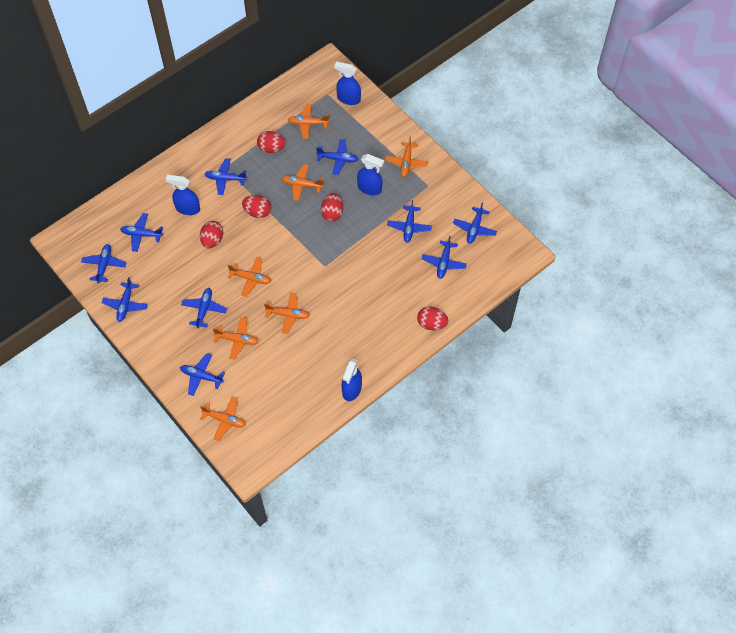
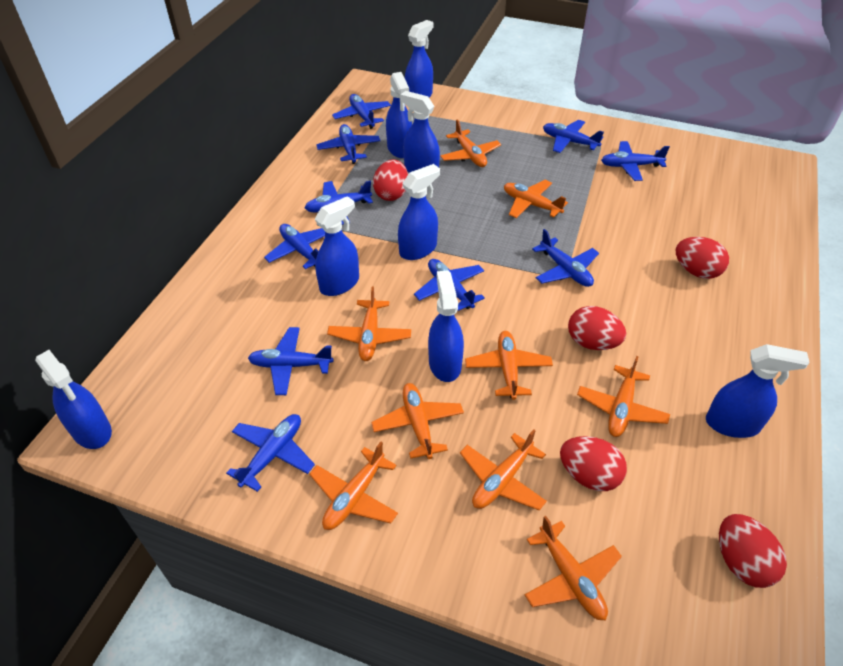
blue spray bottle: [165,175,200,215] [334,62,361,105] [342,359,362,401] [357,154,384,195] = 4 -> [35,350,112,449] [315,196,359,296] [386,72,412,158] [398,164,440,260] [400,91,440,173] [405,20,434,98] [428,270,464,382] [706,344,810,438] = 8
orange plane: [200,397,246,441] [213,317,259,360] [228,257,271,297] [264,292,310,334] [282,164,324,201] [288,104,329,139] [385,136,428,177] = 7 -> [309,442,398,530] [327,286,411,361] [371,383,464,459] [440,119,501,167] [460,429,547,511] [465,331,553,400] [504,180,568,218] [525,516,622,620] [577,356,670,437] = 9

